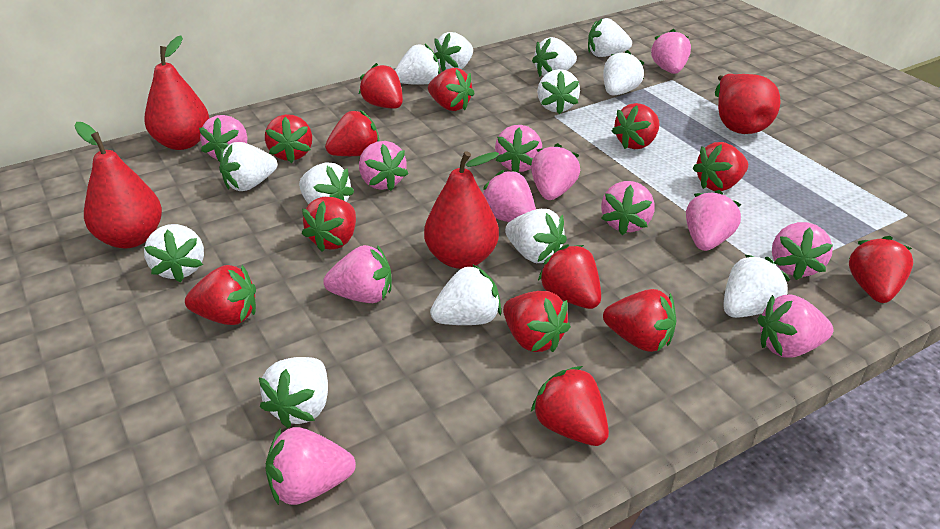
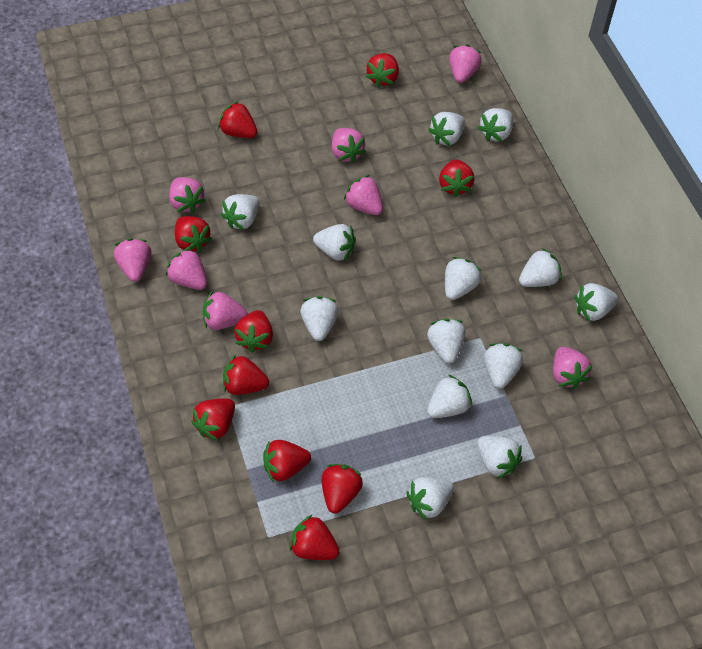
pink strawberry: [199,115,247,162] [265,427,356,505] [323,245,392,303] [359,141,408,191] [483,170,536,222] [495,125,542,173] [531,143,580,200] [601,181,655,235] [651,29,691,74] [686,190,742,251] [758,294,833,358] [772,222,833,280] = 12 -> [114,238,152,282] [166,248,207,290] [169,177,206,213] [203,291,248,330] [332,128,366,163] [344,175,383,215] [449,44,482,83] [553,347,592,389] = 8
red pear: [74,122,162,248] [144,36,209,150] [424,151,499,269] [715,74,781,134] = 4 -> none = 0
red strawberry: [185,265,256,325] [265,114,312,163] [302,197,356,252] [325,110,380,156] [359,63,403,109] [428,68,475,111] [503,291,571,352] [531,366,609,446] [538,244,601,309] [603,289,676,352] [611,103,660,149] [693,142,748,191] [849,236,913,303] = 13 -> [175,216,212,252] [191,399,235,441] [218,101,257,138] [223,354,269,395] [234,310,273,353] [263,440,311,482] [290,514,340,560] [322,464,363,513] [366,53,399,88] [439,160,474,197] = 10

